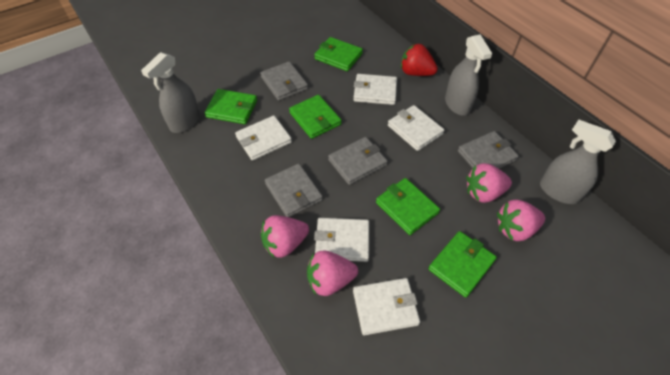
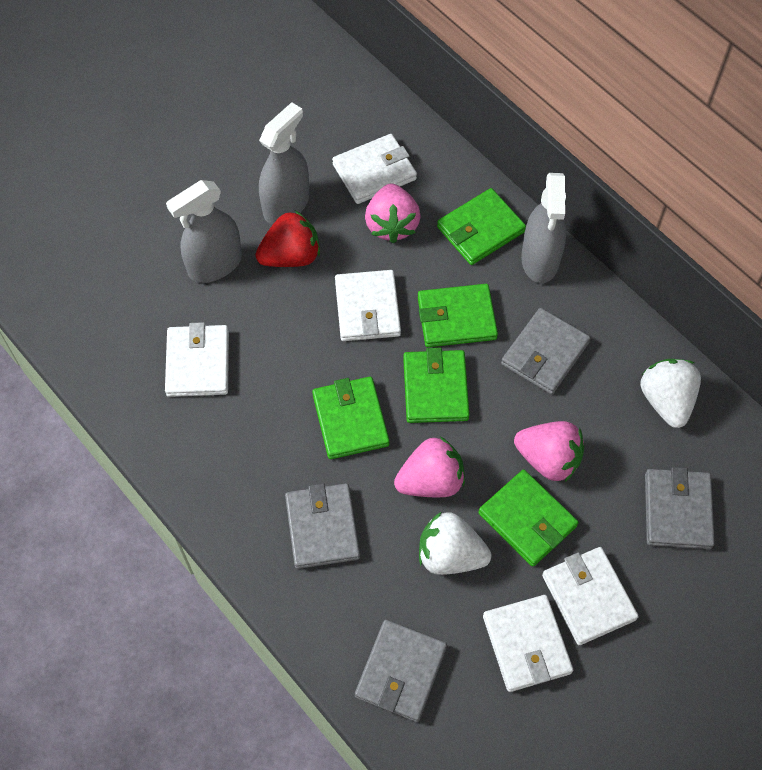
pink strawberry: [261,215,309,258] [307,251,358,296] [466,163,512,203] [497,199,545,241] = 4 -> [365,184,421,243] [394,436,465,497] [514,421,584,482] = 3
white strawberry: none = 0 -> [419,512,491,575] [640,359,701,428] = 2

